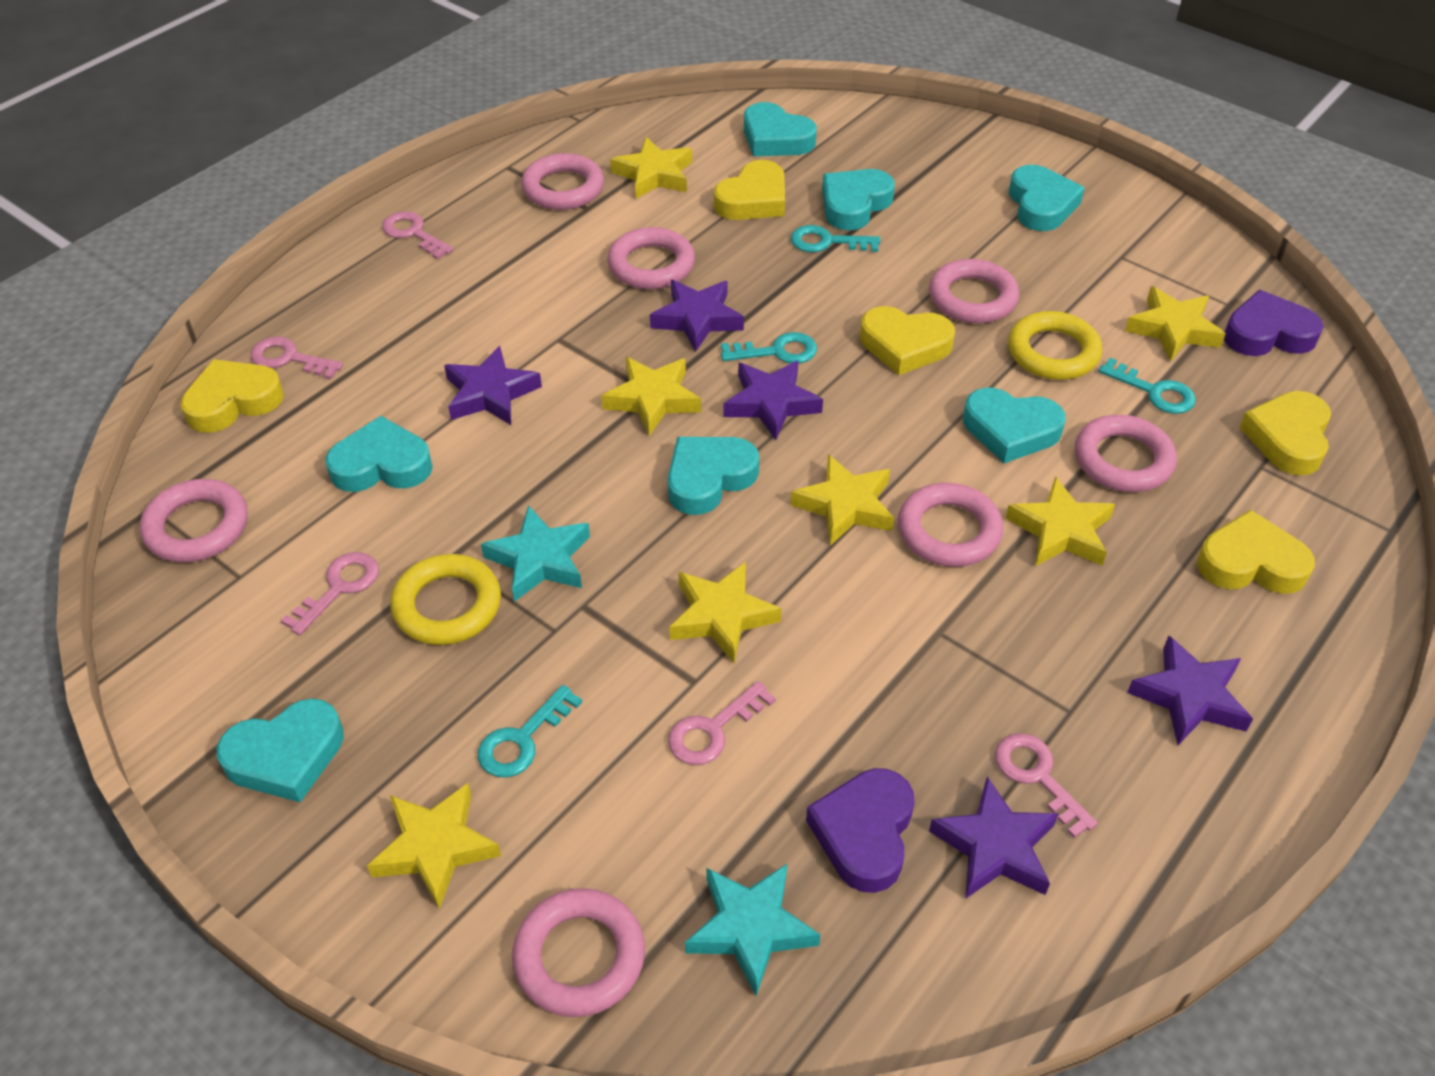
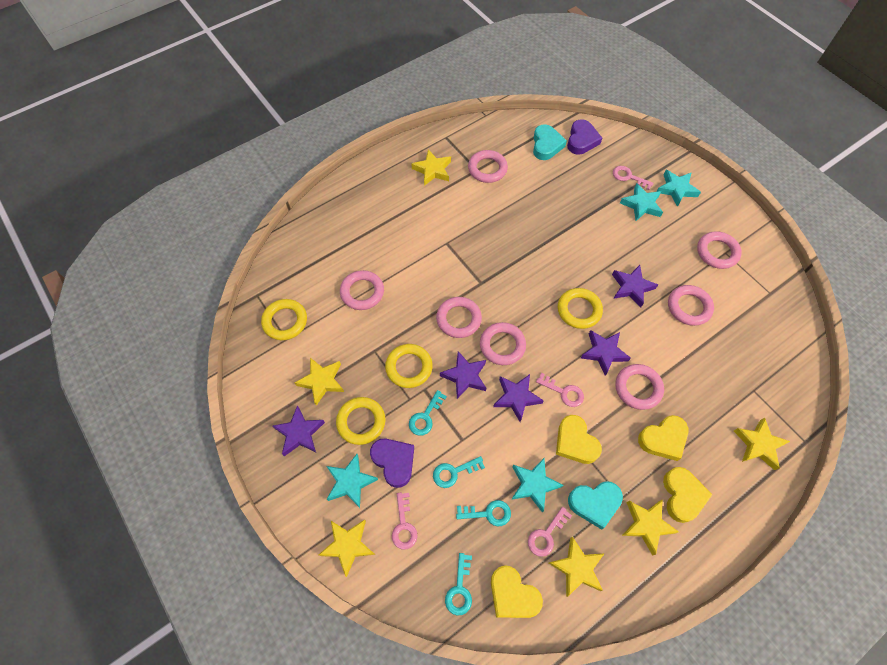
pink key: [251,337,343,379] [281,552,379,635] [382,211,453,259] [668,681,776,765] [995,733,1098,838] = 5 -> [392,492,418,550] [528,507,572,557] [536,373,584,407] [613,166,654,190] = 4
turquoise heart: [217,698,344,802] [325,416,433,492] [668,437,759,515] [744,102,817,156] [822,169,895,230] [963,388,1066,463] [1009,165,1085,231] = 7 -> [533,124,567,160] [568,481,623,530] = 2
turquoise star: [481,505,590,602] [685,864,821,996] = 2 -> [327,454,378,508] [511,458,563,513] [620,183,663,221] [657,170,701,207] = 4
yellow heart: [180,359,284,433] [714,160,785,220] [860,306,955,375] [1197,509,1315,594] [1239,391,1331,476] = 5 -> [491,565,543,618] [556,415,602,464] [638,415,688,461] [663,467,713,523] = 4
yellow ring: [390,554,501,645] [1008,311,1102,380] = 2 -> [261,299,307,340] [336,397,385,445] [385,344,433,388] [558,288,603,329] = 4
yellow star: [367,783,501,909] [602,357,701,436] [610,137,692,199] [669,562,781,663] [790,454,894,546] [1005,476,1115,566] [1125,286,1225,361] = 7 -> [295,358,344,406] [319,520,375,577] [411,149,451,186] [549,537,605,597] [622,499,679,556] [734,417,790,470] = 6

